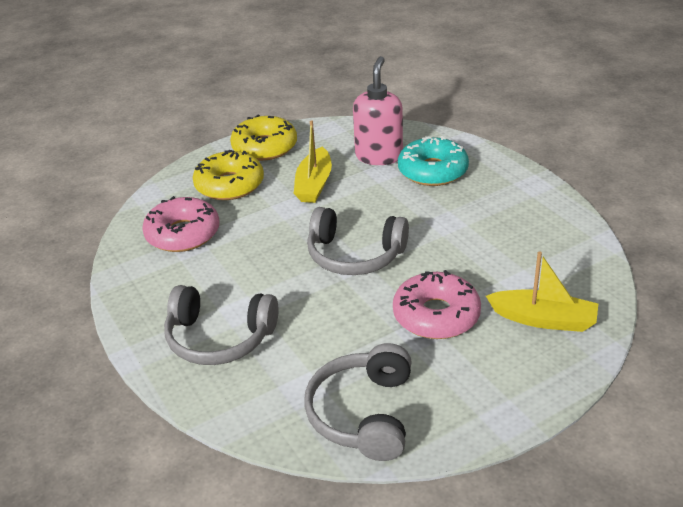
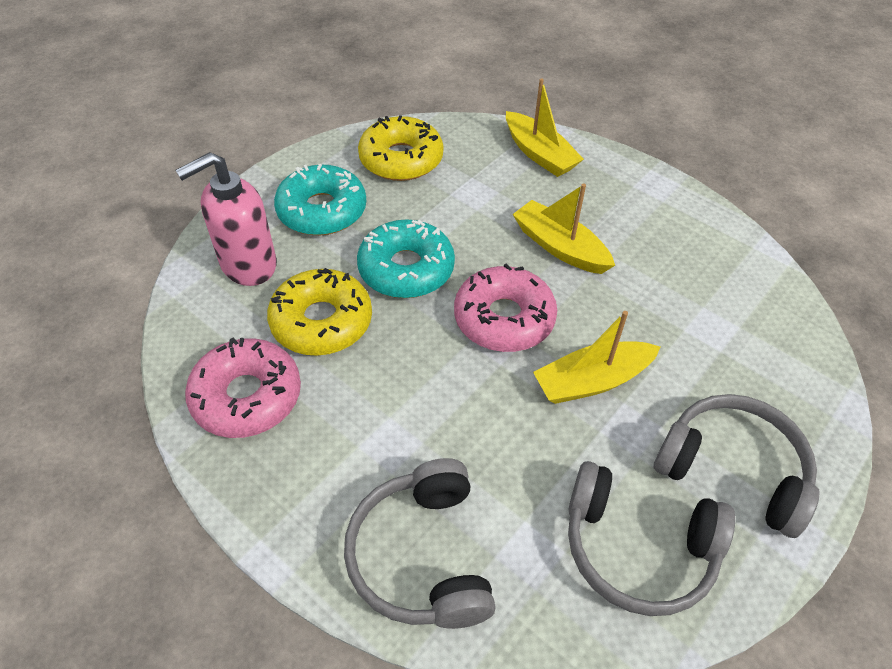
turquoise donut: [398,136,469,186] = 1 -> [274,164,366,235] [357,219,455,298] = 2
yellow boat: [294,120,332,203] [486,251,598,332] = 2 -> [506,78,584,177] [513,183,615,274] [533,311,660,404] = 3

